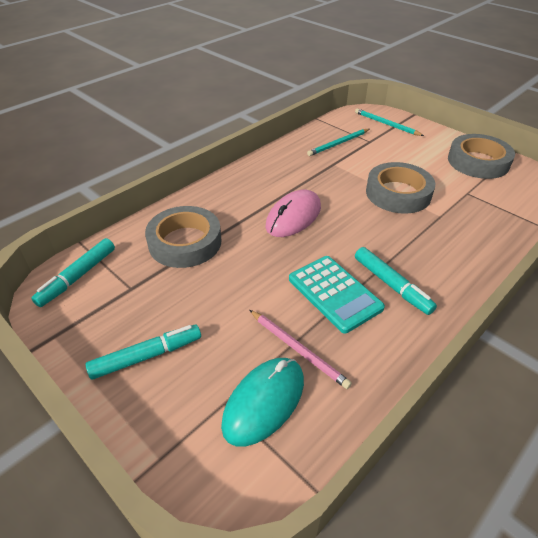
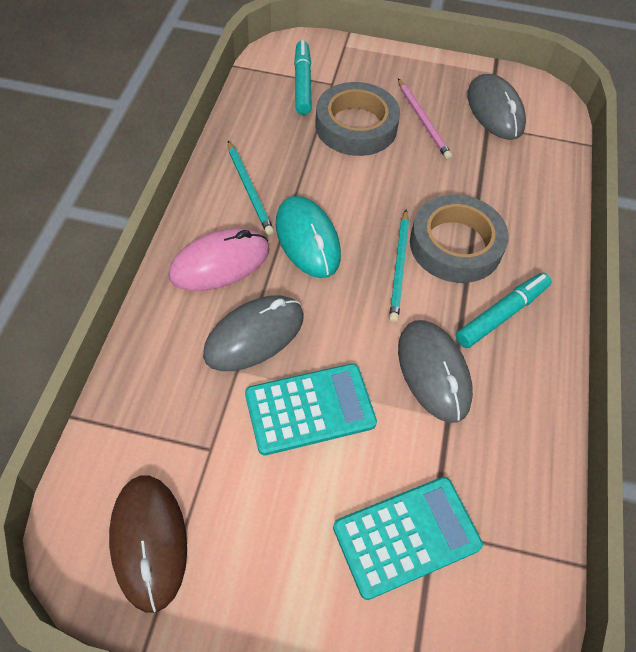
brown mouse: none = 0 -> [109,475,187,612] = 1
grey mouse: none = 0 -> [203,295,303,371] [398,320,473,423] [467,74,526,140] = 3
grey tape: [145,206,221,268] [366,162,435,214] [448,134,515,179] = 3 -> [315,82,400,156] [410,194,509,283] = 2
turquoise calculator: [289,256,385,334] = 1 -> [245,363,377,456] [333,477,483,600] = 2
turquoise marker: [31,238,115,307] [85,324,201,380] [355,247,437,315] = 3 -> [294,40,312,115] [456,273,552,348] = 2

